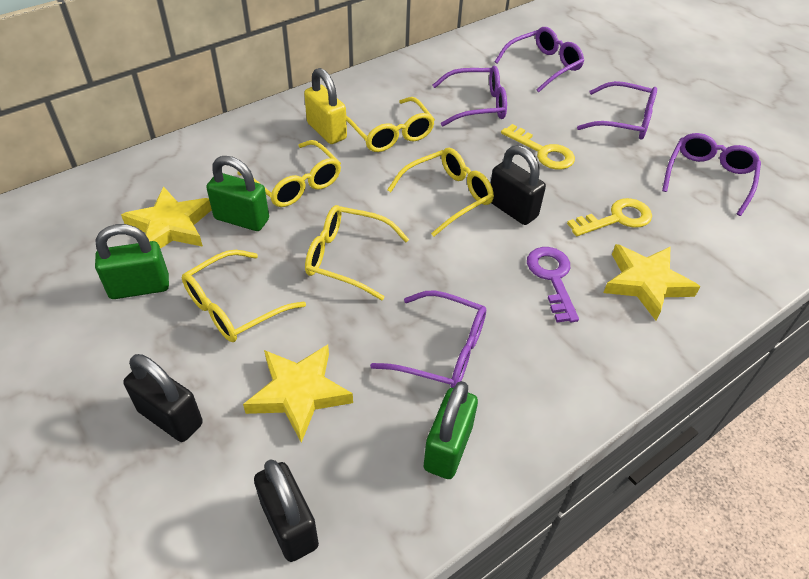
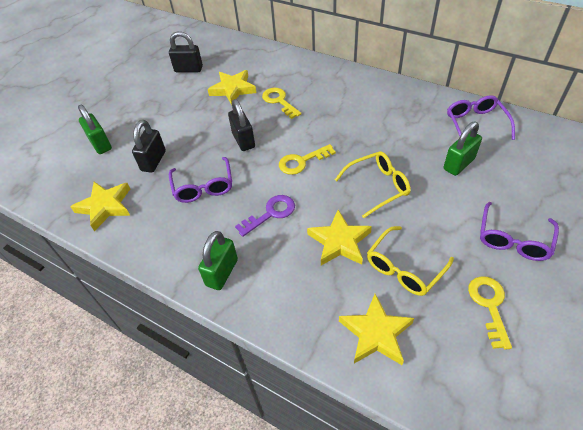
purple glasses: [370,291,486,388] [432,66,507,126] [495,27,584,92] [577,81,657,140] [662,133,761,216] = 5 -> [169,157,232,203] [447,95,515,140] [480,202,559,261] = 3
yellow glasses: [182,250,306,342] [237,140,341,207] [305,205,409,300] [346,97,435,152] [387,148,494,236] = 5 -> [335,151,411,218] [367,226,454,296] = 2
yellow key: [501,124,575,170] [567,198,652,236] = 2 -> [262,88,301,119] [279,144,336,175] [468,276,512,350] = 3
yellow padlock: [304,68,347,144] = 1 -> none = 0
yellow star: [121,186,212,249] [243,345,353,443] [603,244,700,320] = 3 -> [70,182,130,231] [208,70,256,105] [307,210,372,265] [339,294,414,365] = 4

